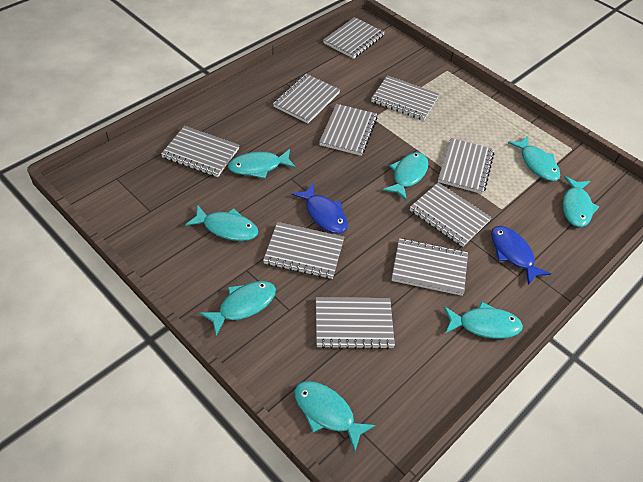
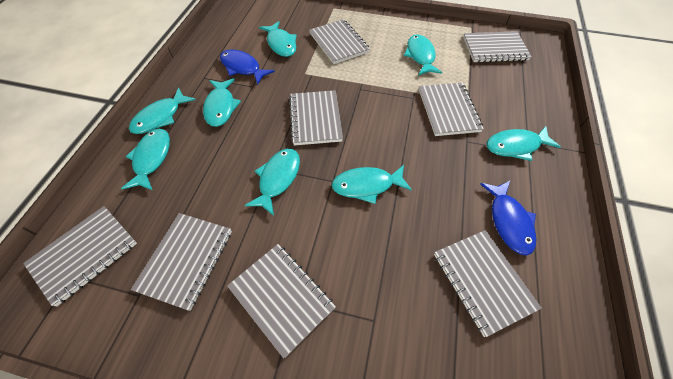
grey notebook: [161,126,240,177] [263,222,344,279] [273,74,340,123] [316,297,395,349] [319,104,378,156] [323,17,385,59] [371,75,439,120] [392,238,468,296] [410,183,492,247] [438,138,494,194] = 10 -> [23,206,137,307] [131,213,232,311] [227,244,336,358] [289,90,343,145] [309,19,370,64] [419,83,484,136] [434,230,542,337] [463,31,532,63] = 8

